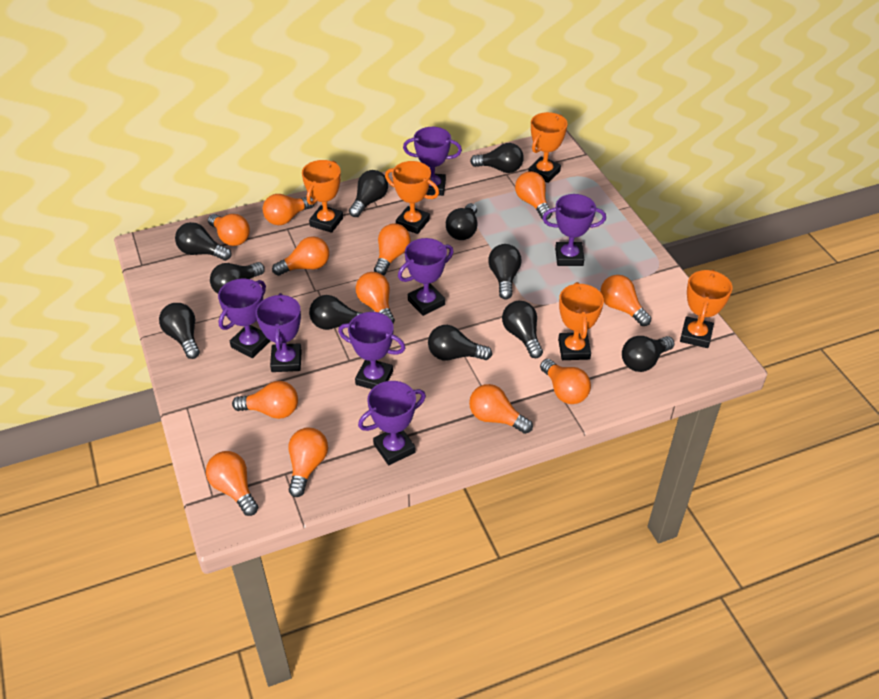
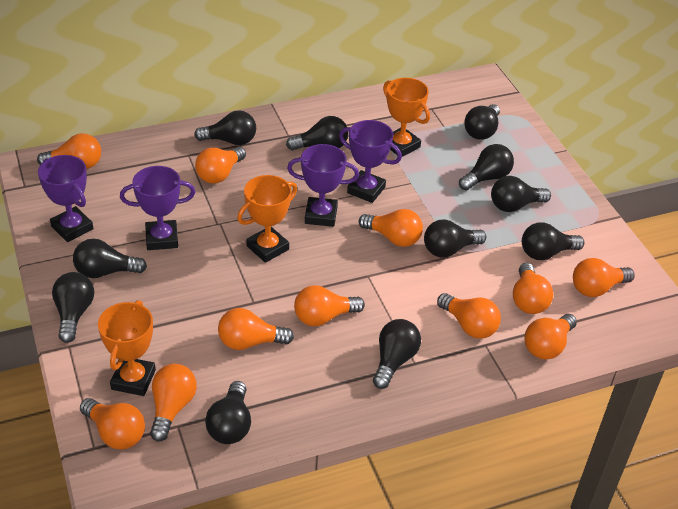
orange light bulb: [206,451,258,516] [208,214,250,246] [232,381,298,419] [263,194,314,225] [272,236,329,276] [288,428,328,497] [356,272,395,323] [374,224,410,276] [469,384,533,434] [515,171,552,220] [540,359,591,404] [600,275,651,326] = 12 -> [37,133,101,169] [80,398,145,450] [150,364,197,441] [195,147,246,183] [218,308,294,350] [294,285,365,326] [359,209,423,247] [437,293,501,339] [513,263,553,314] [524,314,577,359] [573,258,635,297] = 11
orange trophy: [302,160,343,233] [385,161,439,234] [528,112,568,183] [558,282,604,360] [680,270,732,348] = 5 -> [98,300,156,396] [237,175,297,263] [383,78,430,157] = 3
purple trophy: [218,279,270,358] [255,293,302,372] [338,312,405,389] [358,381,426,465] [398,238,453,316] [403,127,462,196] [542,194,606,266] = 7 -> [38,155,93,242] [120,166,195,250] [287,144,359,227] [339,120,402,203] = 4

